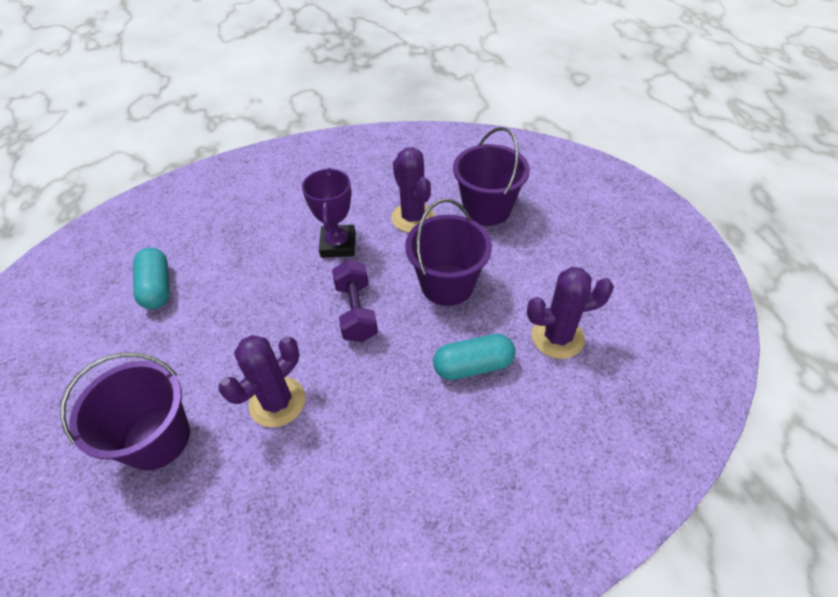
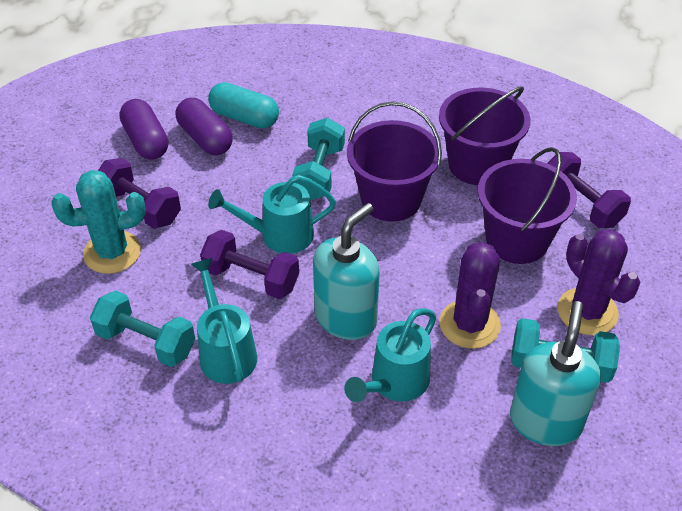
purple cactus: [218,335,305,427] [391,147,435,232] [527,267,614,359] = 3 -> [439,242,501,349] [558,229,640,335] = 2
purple capsule: none = 0 -> [119,99,168,160] [176,98,233,155] = 2
purple dumbbell: [332,260,378,342] = 1 -> [98,158,181,229] [200,230,299,299] [547,152,631,228] = 3
purple trophy: [302,168,355,258] = 1 -> none = 0
turquoise cactus: none = 0 -> [51,170,146,274] = 1
turquoise capsule: [133,248,170,309] [433,334,515,380] = 2 -> [208,82,279,129] = 1
turquoise dumbbell: none = 0 -> [90,290,195,367] [292,118,345,200] [511,318,620,383] = 3
turquoise soap dispenser: none = 0 -> [313,203,379,340] [510,301,601,446] = 2
turquoise watering can: none = 0 -> [191,258,257,384] [208,175,336,254] [344,308,436,402] = 3

